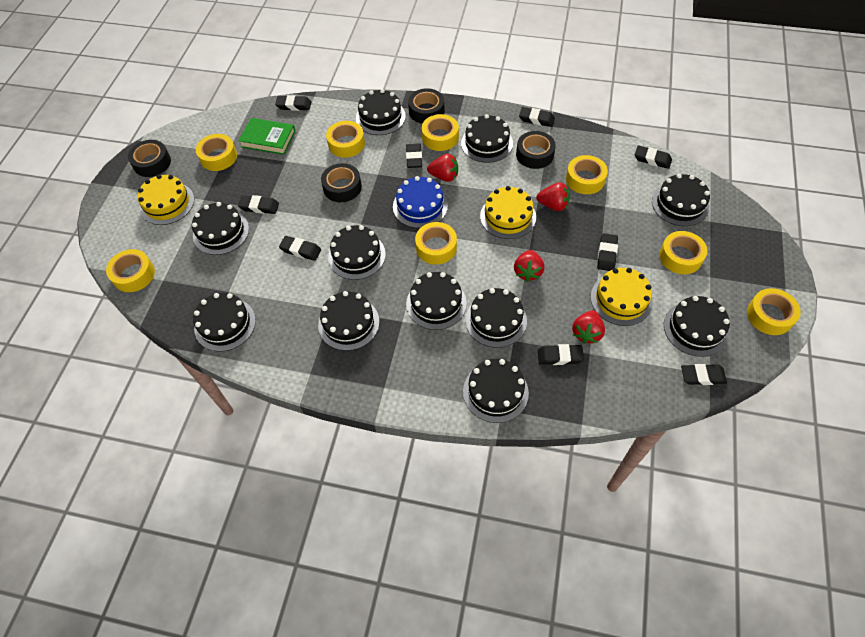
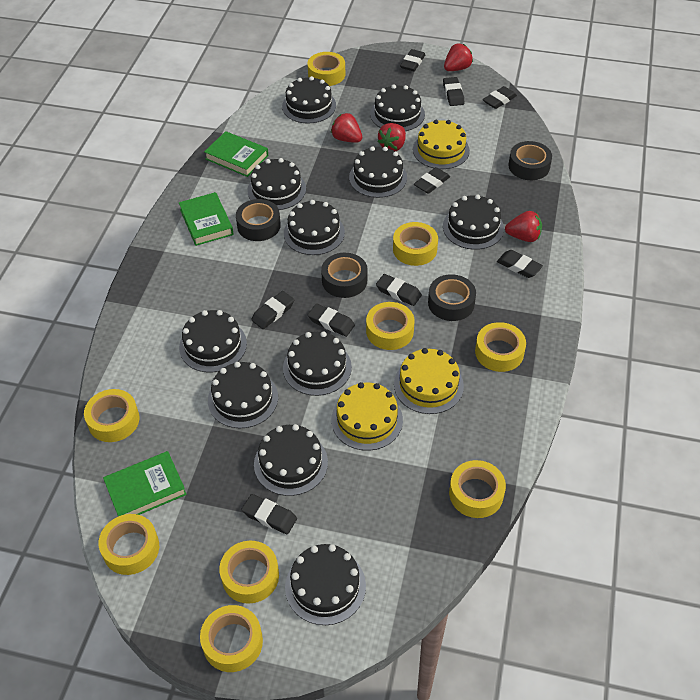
blue cake: [393,176,448,228] = 1 -> none = 0
green book: [238,118,296,155] = 1 -> [103,451,187,516] [179,192,233,246] [204,131,268,177] = 3
yellow tape: [106,249,155,292] [196,134,237,171] [326,121,365,158] [415,222,457,264] [422,114,459,151] [566,155,608,194] [659,231,707,274] [747,288,801,335] = 8 -> [84,389,140,442] [99,514,159,575] [200,605,263,672] [219,541,279,604] [308,52,345,86] [366,302,414,350] [393,222,438,266] [449,460,506,518] [475,322,526,372] = 9

